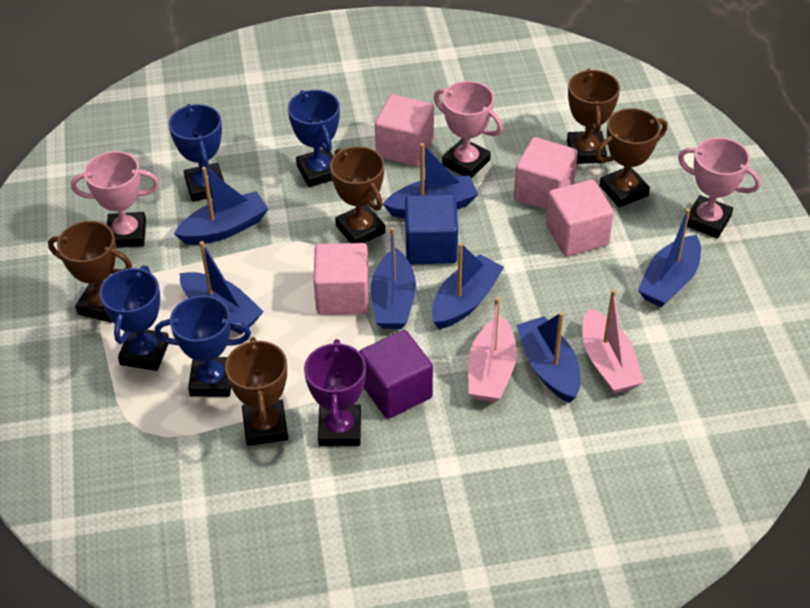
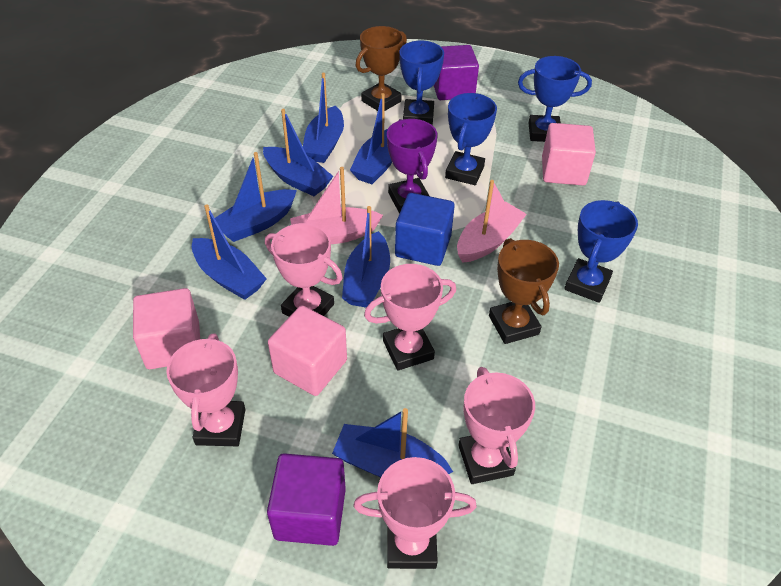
brown trophy: [48,221,132,323] [225,337,288,446] [330,146,385,243] [567,69,620,164] [595,108,667,208] = 5 -> [356,26,407,111] [489,238,559,344] = 2
pink cube: [313,243,369,315] [375,95,434,166] [514,137,578,210] [546,180,614,256] = 4 -> [133,288,200,369] [268,305,347,396] [542,123,596,185] = 3
pink trophy: [71,151,159,248] [434,81,503,178] [678,138,761,238] = 3 -> [166,334,246,446] [265,223,343,317] [353,457,477,569] [364,264,456,371] [458,367,535,484] = 5
purple cube: [359,330,433,419] = 1 -> [267,453,346,546] [434,45,479,100] = 2

